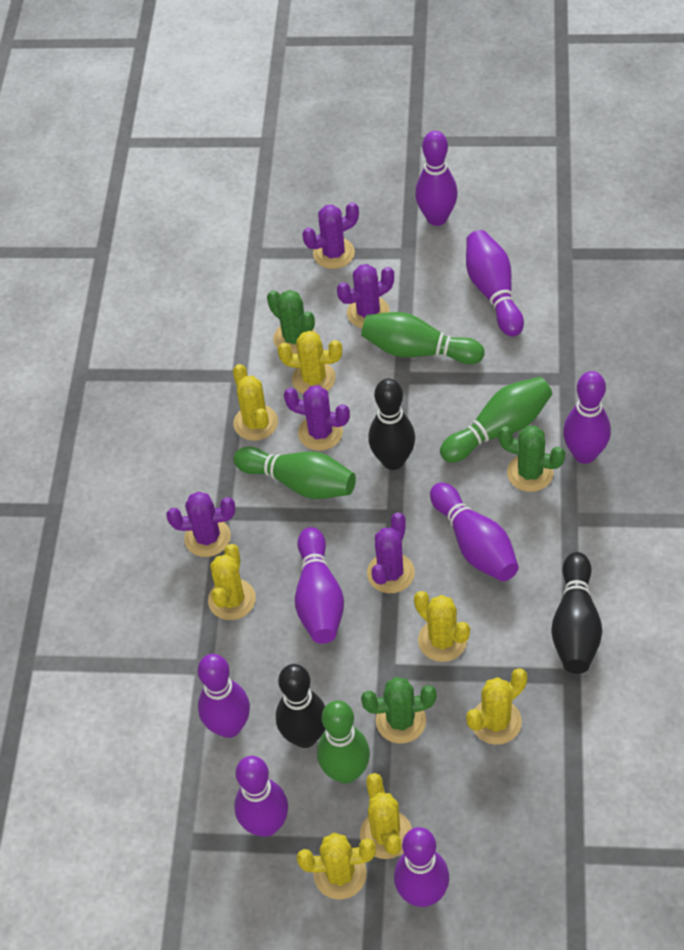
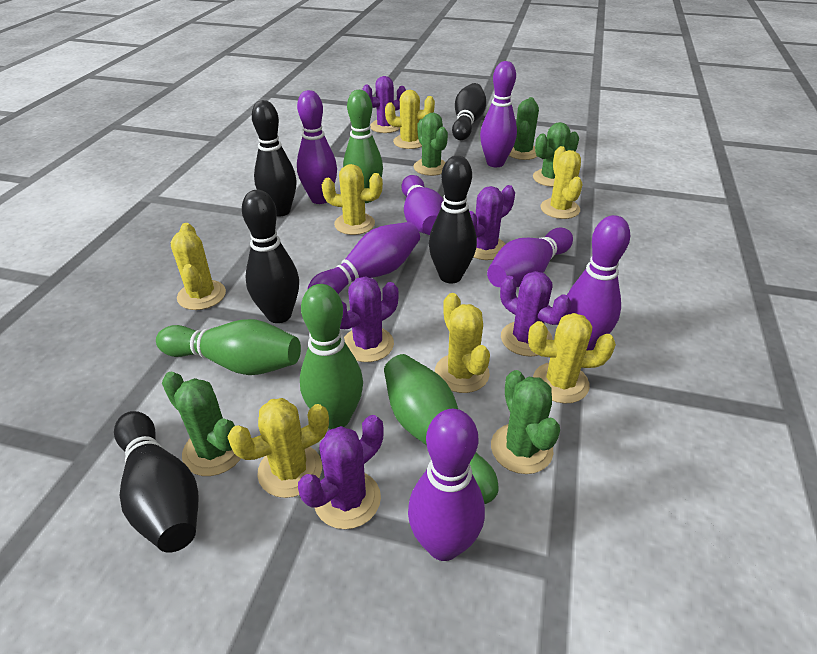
black bowling pin: [276,664,325,748] [368,378,415,470] [551,552,602,674] = 3 -> [114,411,199,553] [242,190,299,323] [252,100,297,217] [429,156,477,283] [452,83,486,140] = 5
green cactus: [267,290,316,354] [361,677,437,744] [498,426,565,492] = 3 -> [162,371,241,476] [414,113,448,176] [491,370,560,474] [509,97,539,160] [533,122,579,187] = 5
purple bowling pin: [198,654,250,738] [234,756,288,837] [295,527,344,644] [394,827,449,907] [415,131,458,226] [430,483,519,581] [466,230,524,337] [563,371,611,464] = 8 -> [297,90,337,204] [308,222,420,294] [401,175,444,235] [408,409,485,561] [480,61,517,167] [487,228,573,287] [567,215,630,350] = 7

